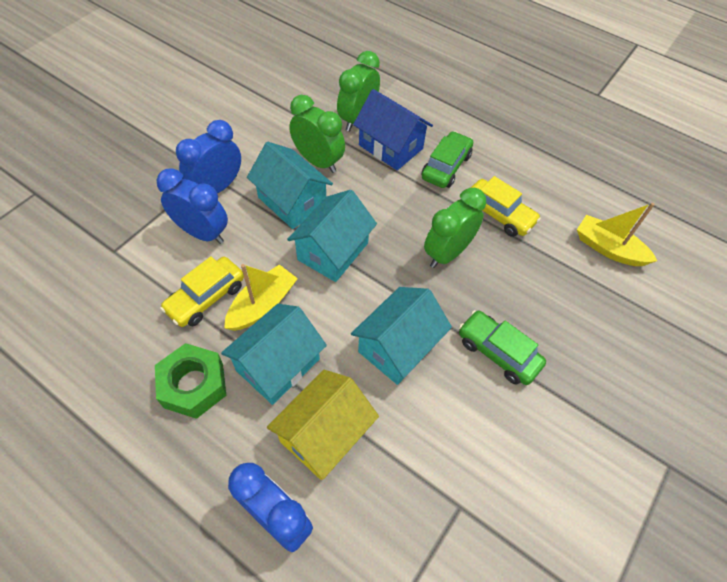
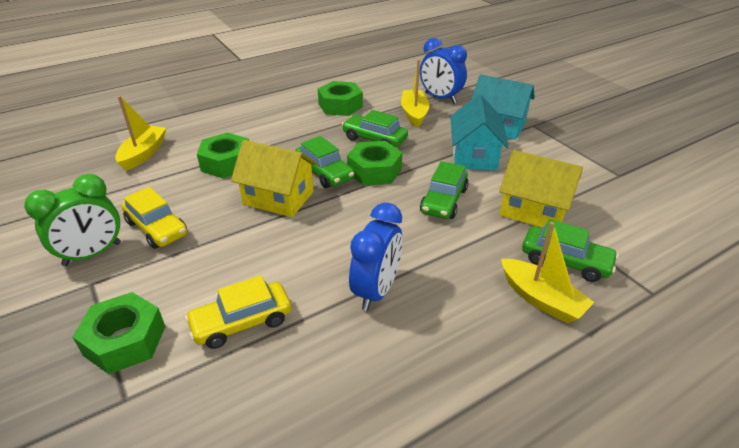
blue clock: [157,168,228,244] [176,120,241,193] [228,463,313,553] = 3 -> [349,203,403,311] [420,38,467,103] = 2
blue house: [353,89,433,170] = 1 -> none = 0
green car: [422,131,473,188] [459,310,546,385] = 2 -> [295,136,354,188] [342,110,408,147] [420,161,469,219] [522,219,619,282] = 4
green clock: [289,95,345,173] [337,51,380,132] [424,188,486,268] = 3 -> [24,174,121,266] = 1
green nut: [155,343,226,419] = 1 -> [73,292,166,374] [197,132,249,178] [318,81,363,116] [347,141,402,186] = 4
turquoise house: [221,304,327,405] [247,142,333,229] [287,190,377,282] [351,287,452,385] = 4 -> [450,94,509,171] [471,75,535,140] = 2
yellow boat: [224,264,298,331] [577,203,657,266] = 2 -> [115,96,166,171] [401,59,429,128] [501,222,594,324] = 3
yellow house: [267,370,379,480] = 1 -> [231,140,317,217] [499,150,583,228] = 2

